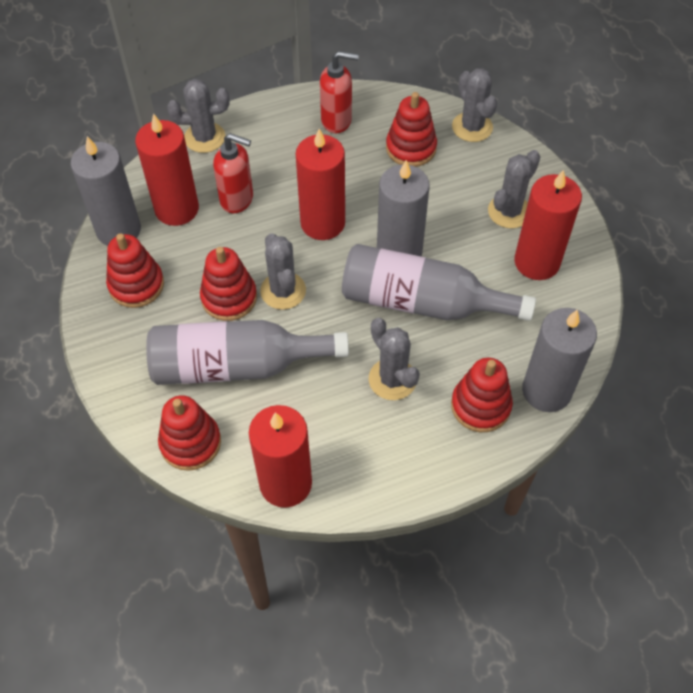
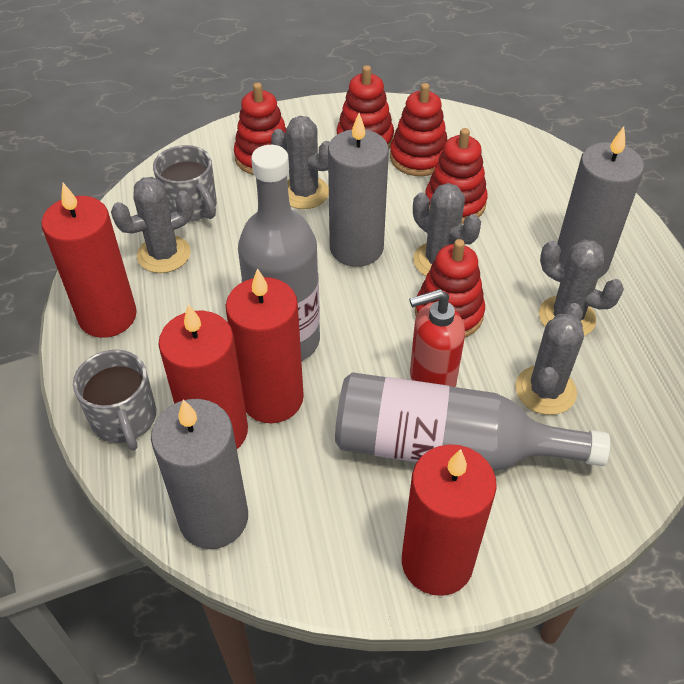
grey mug: none = 0 -> [73,350,156,451] [153,145,217,222] = 2
red soap dispenser: [213,133,253,213] [320,51,359,133] = 2 -> [409,289,465,387] = 1

